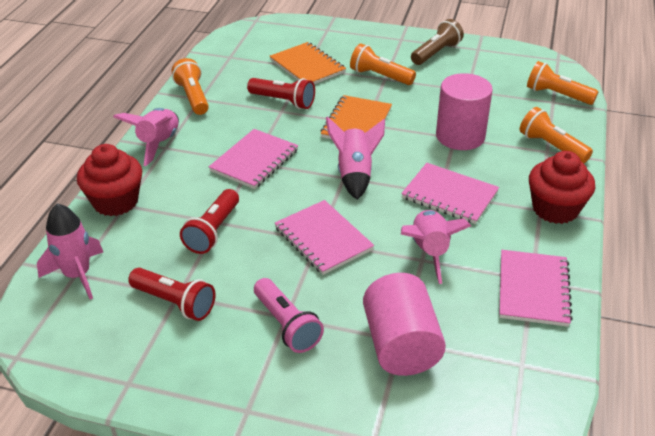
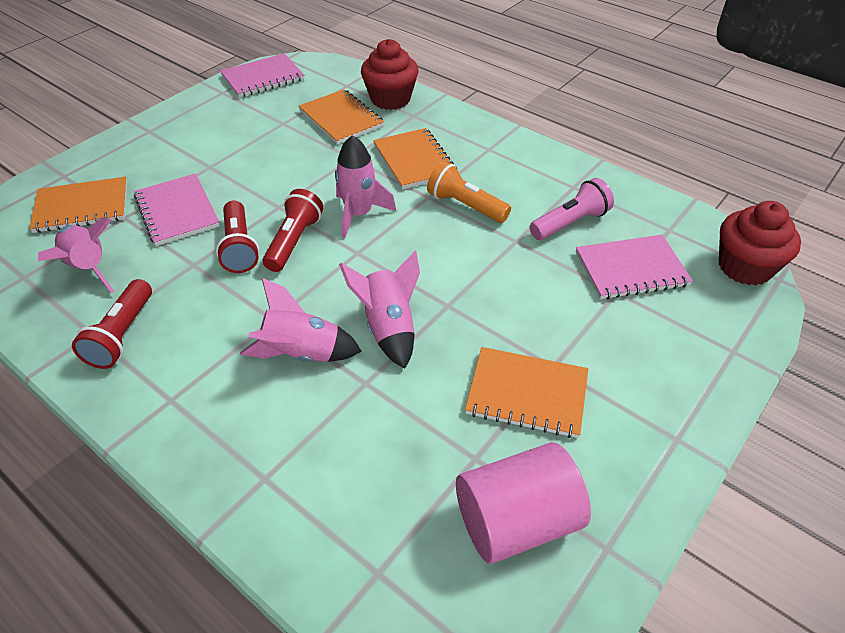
brown flashlight: [411,19,464,65] = 1 -> none = 0
orange flashlight: [172,58,209,115] [350,43,416,85] [520,107,593,163] [527,61,598,105] = 4 -> [427,161,511,223] = 1
orange notebook: [270,42,346,84] [321,95,392,139] = 2 -> [29,177,127,233] [298,89,384,144] [373,128,457,189] [465,347,588,438] = 4
pink cylinder: [363,273,446,376] [436,73,493,150] = 2 -> [456,442,591,564] = 1
pink notebook: [209,129,298,189] [275,200,374,275] [401,163,499,224] [499,250,573,327] = 4 -> [134,174,220,246] [220,53,304,98] [576,235,693,299] = 3

